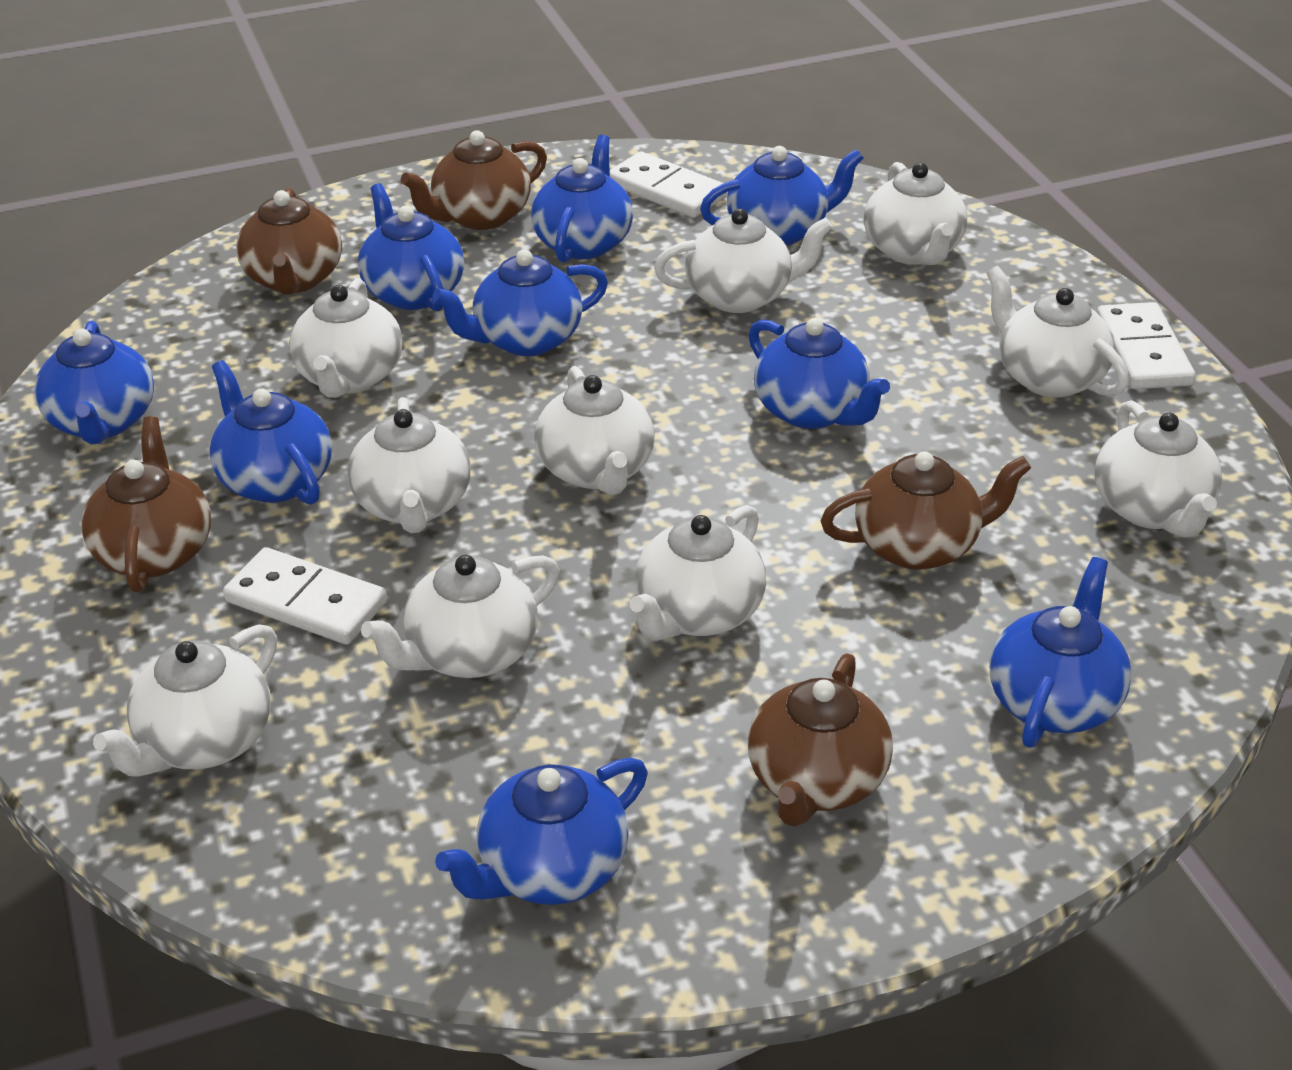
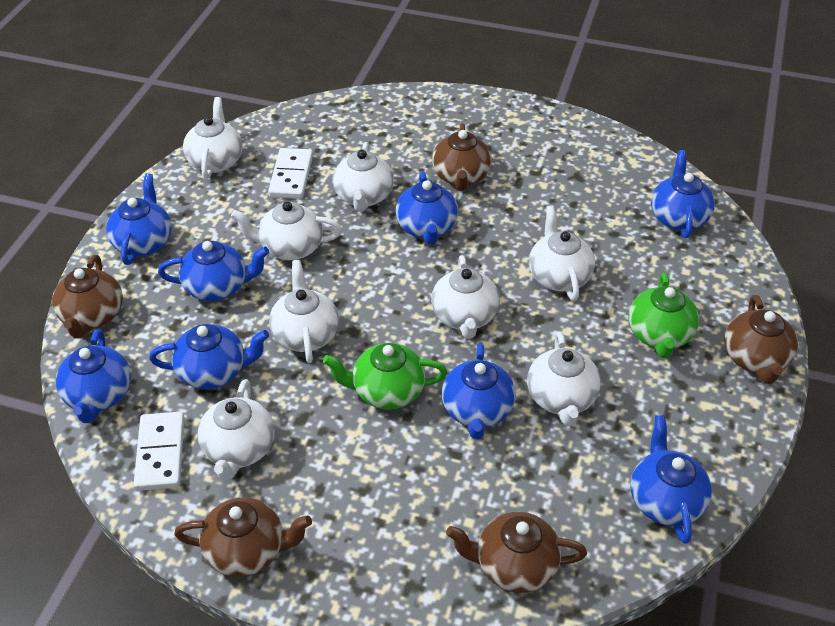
blue teapot: [34,321,154,445] [209,360,332,505] [358,183,464,311] [432,249,608,356] [435,758,648,905] [531,135,633,263] [700,146,864,246] [748,318,890,429] [990,557,1132,748] = 9 -> [56,329,131,423] [106,173,172,265] [149,324,269,389] [158,241,269,301] [395,171,458,245] [442,343,516,439] [630,415,712,544] [651,150,715,238] = 8
green teapot: none = 0 -> [323,343,447,410] [628,273,699,358] = 2
white domino: [223,547,387,645] [610,151,727,218] [1097,302,1195,389] = 3 -> [133,412,185,491] [268,148,313,199] = 2
white teapot: [93,624,277,777] [289,278,403,398] [348,397,471,533] [361,555,559,678] [534,366,655,495] [630,505,766,641] [654,208,833,313] [864,162,967,265] [986,266,1129,398] [1095,400,1222,538] = 10 -> [183,97,243,179] [197,379,275,481] [231,201,342,260] [269,260,339,363] [333,142,394,212] [431,255,499,339] [527,332,601,426] [529,205,595,301] = 8

